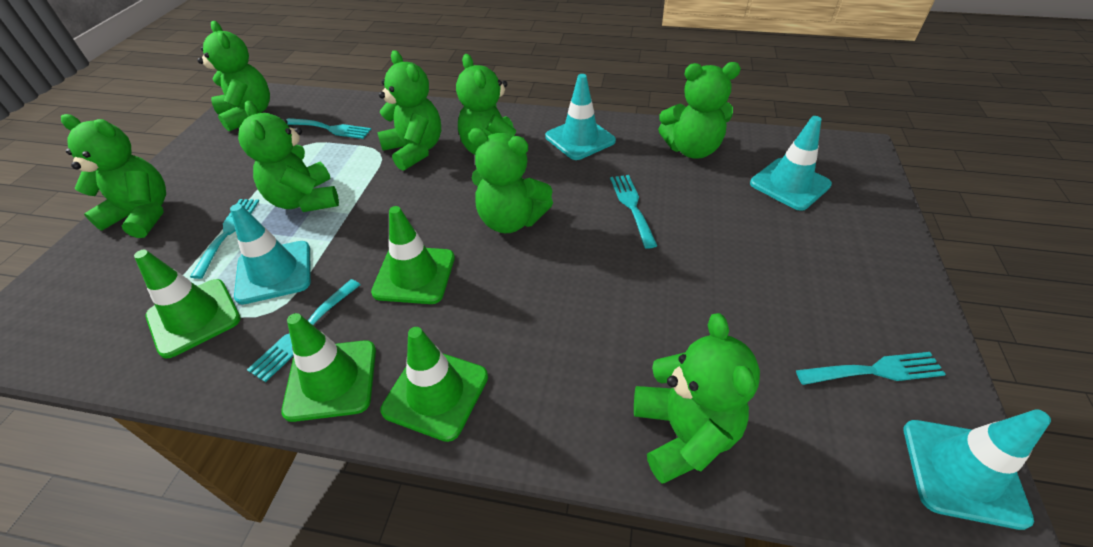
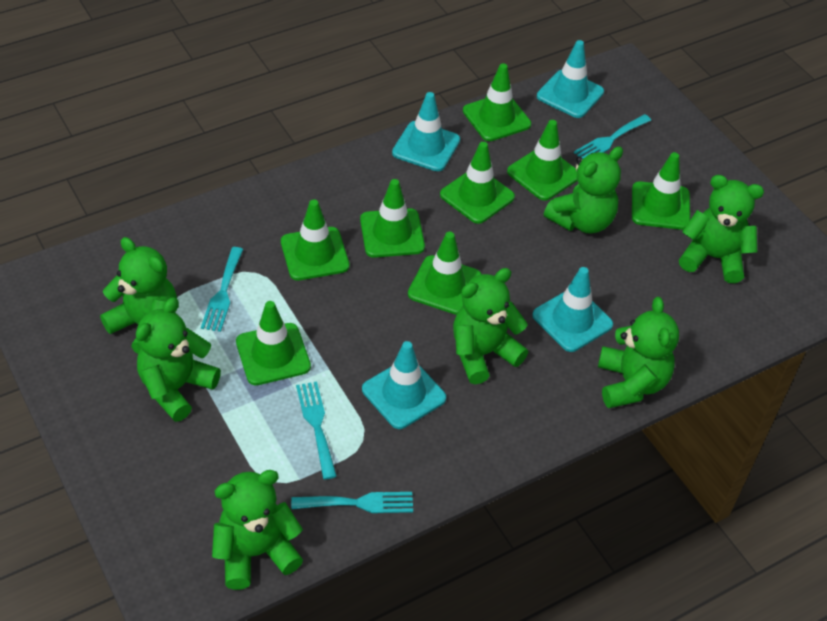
green teddy bear: [61,114,166,238] [197,21,270,132] [238,101,339,212] [377,50,441,171] [456,54,524,155] [468,128,553,233] [634,313,760,484] [658,62,741,159] = 8 -> [100,237,177,354] [136,297,221,422] [212,470,303,590] [453,268,528,384] [544,146,623,233] [598,297,679,408] [679,175,764,283] = 7
green traffic cone: [134,250,241,359] [281,313,376,422] [371,206,455,304] [380,327,488,442] = 4 -> [236,301,311,385] [281,199,350,281] [360,179,425,258] [408,232,482,315] [440,142,515,224] [463,63,531,141] [507,120,577,201] [632,152,690,230] = 8
turquoise fork: [190,199,259,279] [247,279,361,382] [286,118,371,139] [610,175,657,249] [796,352,946,385] = 5 -> [201,247,243,332] [291,492,413,513] [296,381,337,480] [574,114,651,159] = 4

